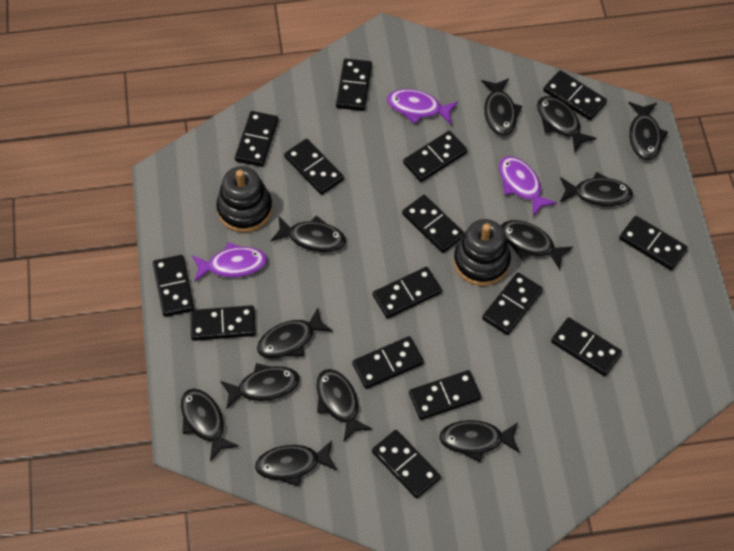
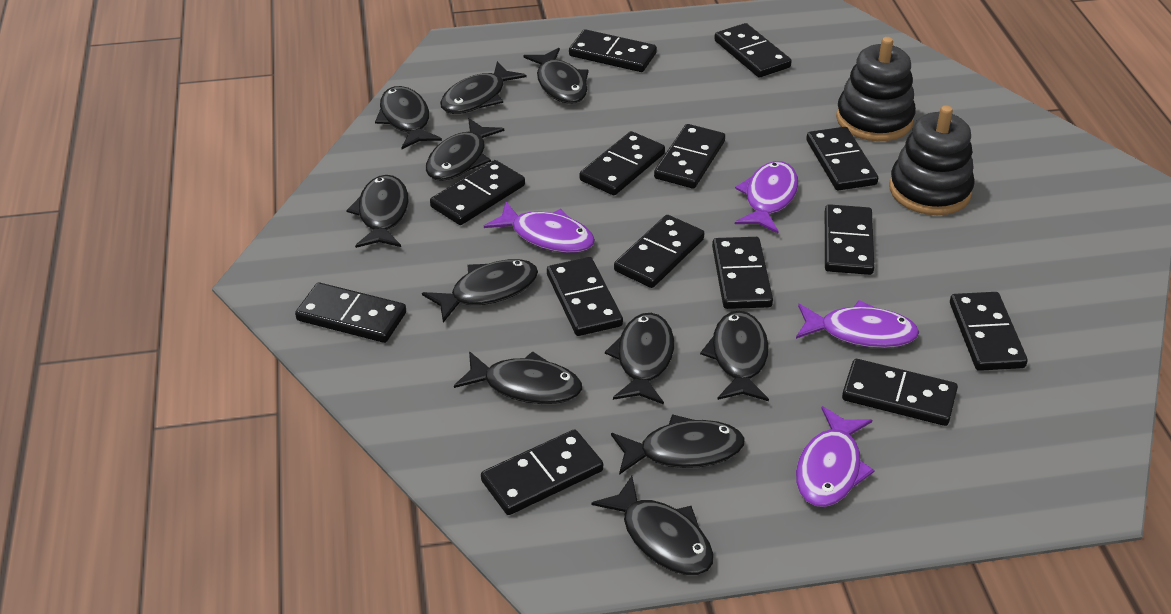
black domino: [153,255,195,317] [190,305,256,341] [235,111,279,167] [284,139,344,195] [336,59,372,111] [352,336,424,389] [372,430,441,498] [373,267,442,319] [402,195,464,253] [403,131,467,182] [409,370,481,420] [482,272,543,335] [543,70,607,120] [551,317,622,376] [619,216,688,270] = 15 -> [295,283,406,343] [430,160,525,225] [481,429,603,515] [547,257,623,336] [569,29,657,72] [580,131,665,195] [614,215,704,288] [654,124,725,188] [712,237,773,309] [714,23,792,77] [806,127,878,191] [825,204,874,275] [842,359,958,426] [950,292,1028,371] = 14
black fish: [181,388,238,461] [220,363,300,409] [255,440,337,486] [257,308,333,358] [271,216,346,252] [317,369,372,442] [439,420,520,462] [481,78,522,136] [501,220,573,270] [537,96,597,153] [560,172,633,206] [629,102,668,160] = 12 -> [346,175,408,248] [375,86,442,149] [422,259,538,323] [426,118,504,181] [440,61,527,114] [454,351,582,404] [523,48,589,104] [592,476,714,575] [605,313,674,405] [611,414,745,475] [700,311,769,401] = 11
purple fish: [192,242,267,281] [387,89,458,124] [499,156,557,217] = 3 -> [484,202,595,253] [735,161,798,233] [796,300,919,348] [796,406,875,507] = 4

